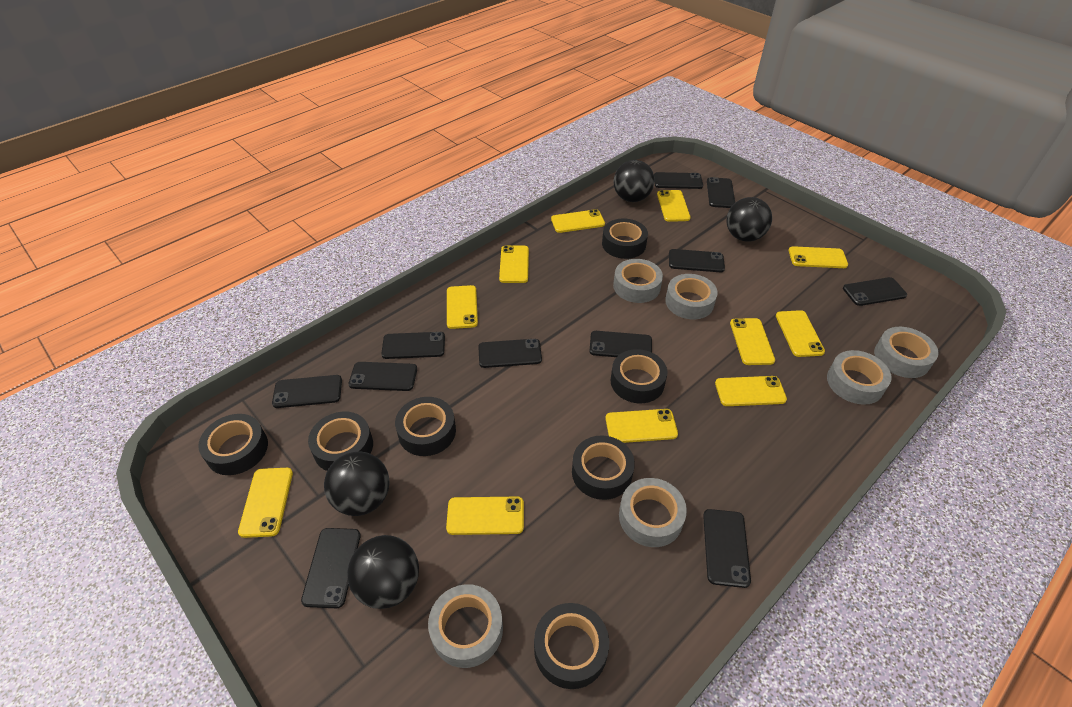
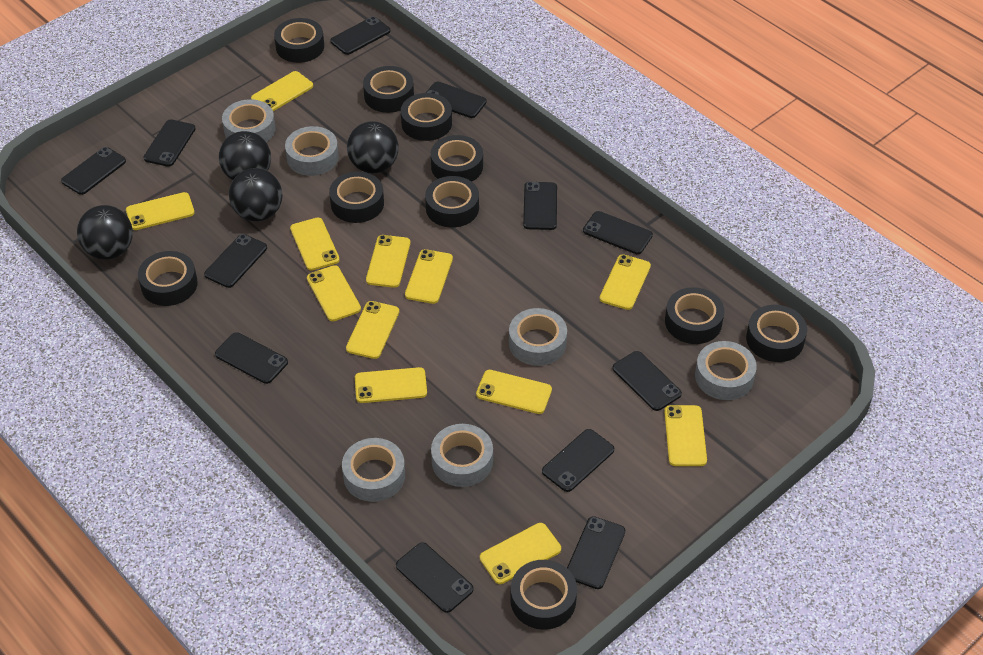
black phone: [272,375,342,408] [301,528,361,608] [349,362,417,391] [381,332,445,359] [478,339,542,368] [589,331,652,357] [654,172,703,189] [669,249,725,272] [703,509,751,588] [707,177,735,208] [843,277,907,306] = 11 -> [61,147,126,195] [143,119,196,167] [204,234,267,288] [215,332,288,384] [330,16,390,55] [396,542,474,613] [426,81,487,118] [523,182,557,230] [542,429,614,492] [567,516,625,589] [583,211,653,254] [613,351,682,411] = 12
black tape: [198,414,268,475] [308,411,373,471] [395,397,456,456] [534,603,609,689] [572,436,635,500] [602,219,648,259] [611,349,667,403] = 7 -> [138,251,198,306] [274,18,324,63] [329,172,384,223] [363,66,414,113] [401,93,452,141] [425,176,479,228] [431,135,483,182] [510,560,577,630] [665,287,724,344] [746,305,807,362] = 10
yellow phone: [238,468,293,538] [446,497,524,535] [447,285,478,329] [499,245,529,283] [551,209,605,233] [605,409,678,443] [657,190,691,222] [715,376,787,406] [730,318,775,365] [776,310,825,357] [789,246,848,268] = 11 -> [126,192,195,230] [251,71,313,111] [290,218,340,271] [307,265,361,321] [346,301,399,359] [355,367,427,403] [366,235,410,288] [405,249,453,304] [476,370,552,414] [480,523,561,584] [600,254,651,310] [664,405,707,466] = 12

